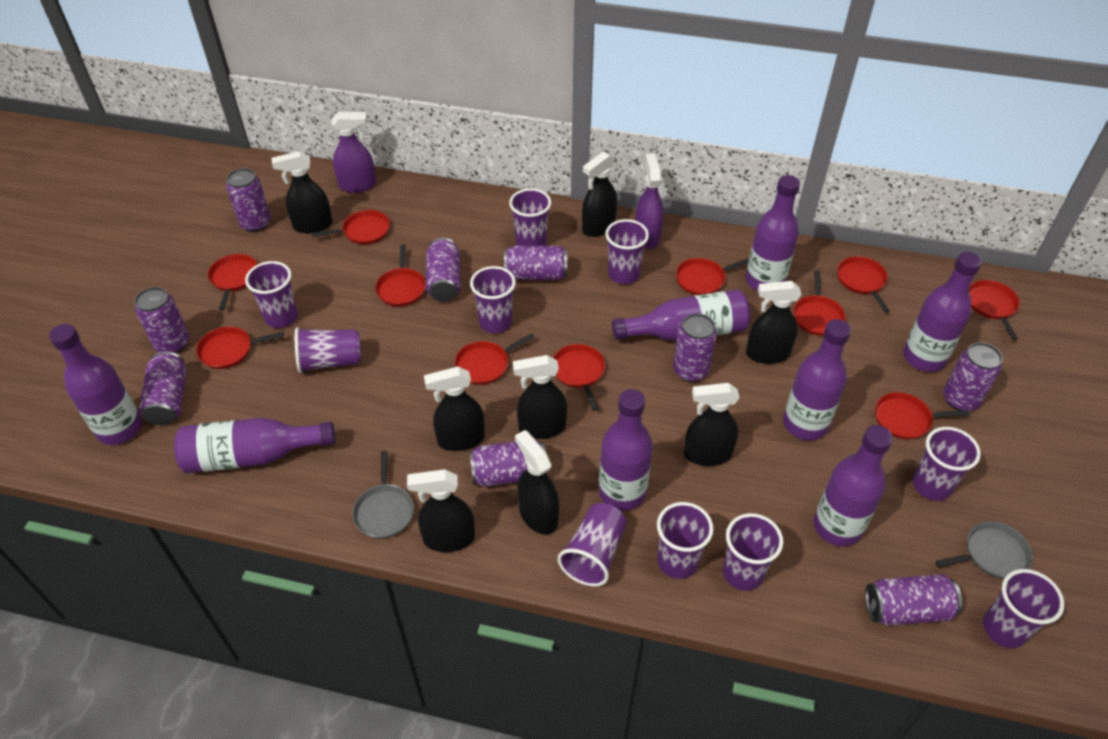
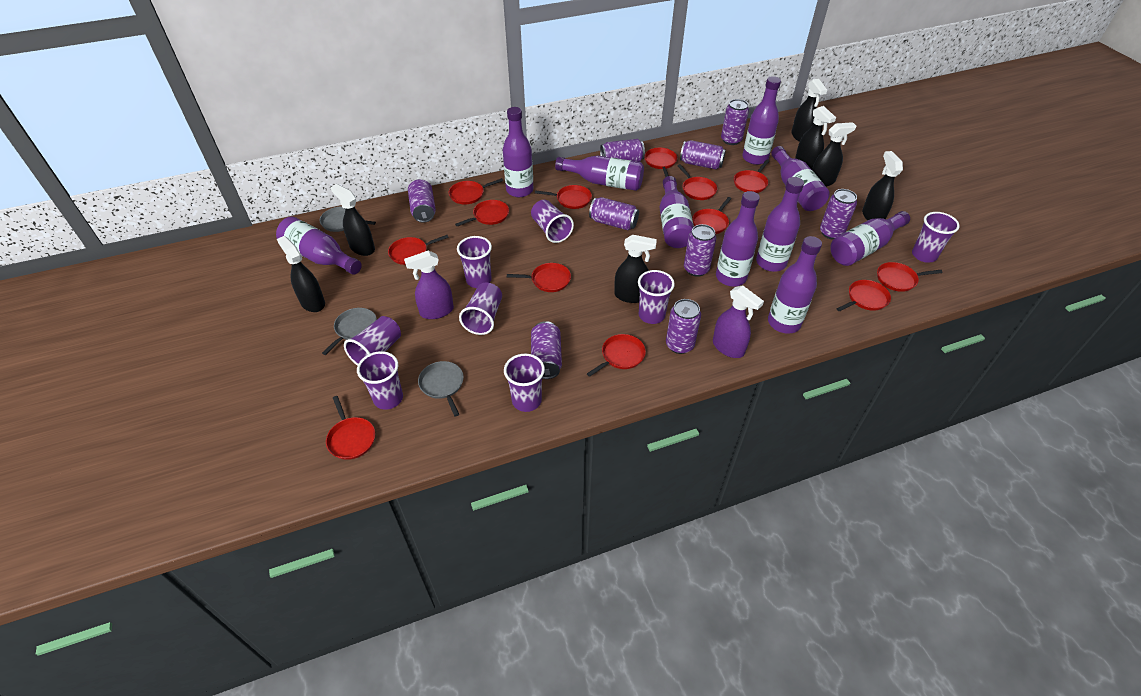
black spray bottle: [272,151,332,233] [407,469,475,552] [424,367,485,451] [513,355,567,439] [515,430,559,534] [582,152,617,237] [684,383,739,466] [746,281,802,364] = 8 -> [277,236,325,312] [331,184,375,256] [614,235,657,303] [791,79,827,142] [795,106,836,170] [812,122,856,187] [862,151,903,221] = 7
grey pan: [352,451,414,539] [935,522,1033,579] = 2 -> [320,206,376,232] [322,308,377,355] [418,361,464,417] = 3
purple bottle: [49,324,142,445] [174,418,336,473] [599,389,653,511] [612,289,750,341] [746,175,800,291] [783,319,851,440] [814,425,893,546] [903,252,982,372] = 8 -> [276,217,362,275] [503,107,533,197] [555,155,644,191] [659,176,694,248] [716,191,760,287] [742,76,781,165] [756,177,804,272] [768,236,822,334] [771,146,830,211] [830,211,910,266] = 10
purple cup: [245,261,298,328] [295,327,361,373] [470,266,516,333] [509,188,551,246] [558,503,627,587] [605,219,649,284] [657,502,714,579] [723,513,783,591] [913,427,981,501] [983,569,1065,648] = 10 -> [344,316,401,366] [357,351,403,410] [457,236,492,288] [459,283,502,335] [504,354,545,412] [531,200,574,243] [638,270,675,324] [912,212,960,263] = 8
red pan: [196,327,284,369] [208,254,258,311] [312,210,390,244] [375,244,426,307] [454,334,535,385] [553,344,605,411] [676,258,749,295] [793,270,846,336] [837,256,890,313] [875,392,970,439] [969,280,1020,340] = 11 -> [326,396,375,460] [388,235,449,265] [449,178,503,204] [455,200,509,227] [507,263,571,292] [535,185,592,209] [587,334,646,377] [645,148,677,177] [678,164,717,200] [692,197,731,234] [734,160,769,193] [837,280,891,312] [877,262,943,292] = 13

